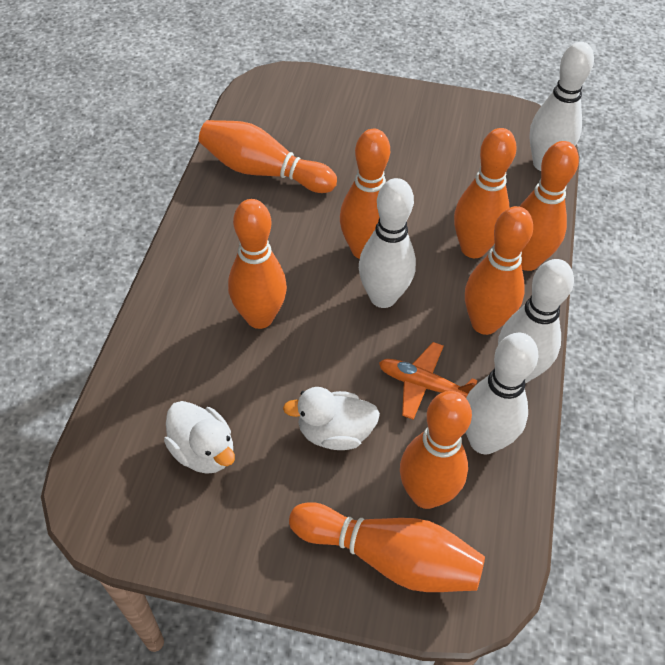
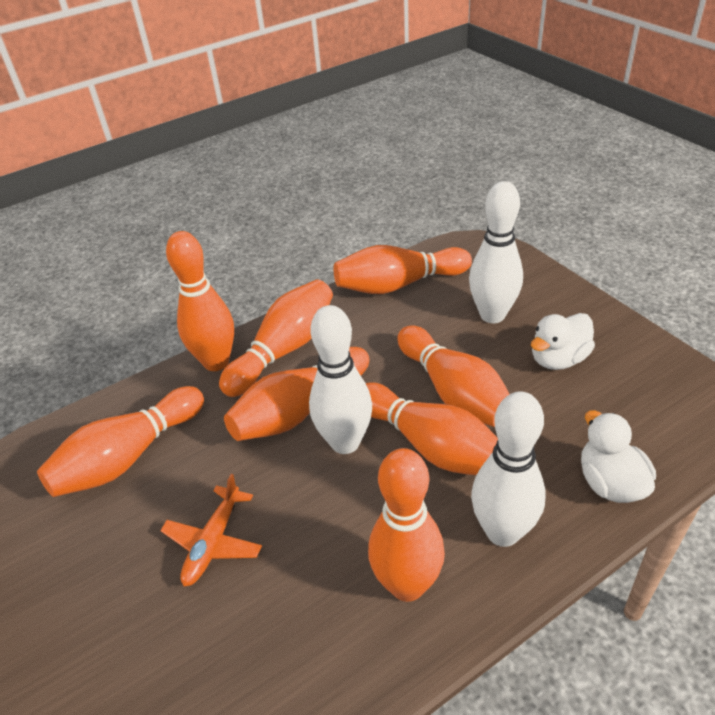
white bowling pin: [359,178,416,308] [465,333,538,454] [498,259,574,384] [529,42,594,171] = 4 -> [309,305,372,454] [469,181,523,323] [471,391,546,547] = 3

